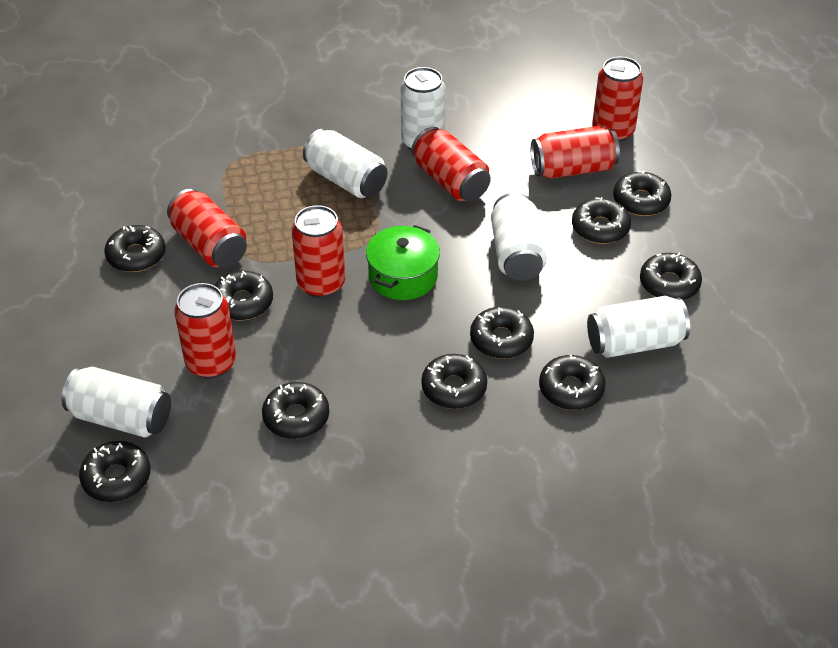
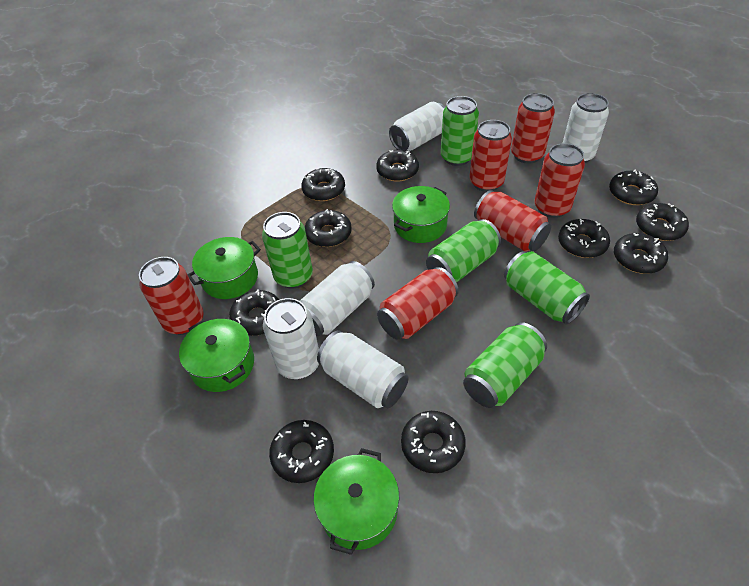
green can: none = 0 -> [262,212,313,288] [426,219,501,283] [441,96,479,166] [463,322,547,408] [504,251,590,324] = 5
green pot: [366,225,440,300] = 1 -> [179,319,254,392] [187,237,261,299] [313,448,399,555] [392,186,450,243] = 4

